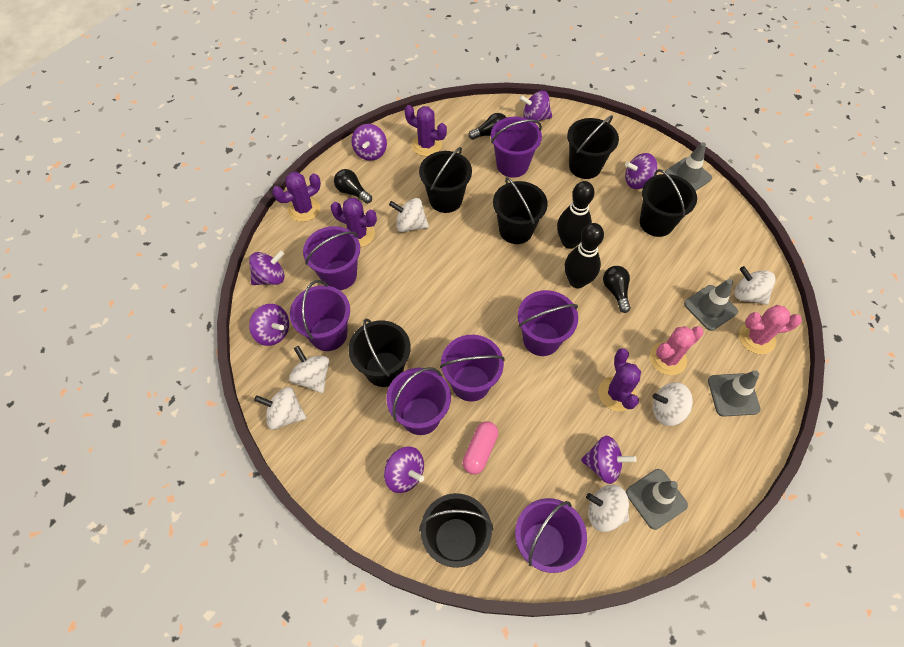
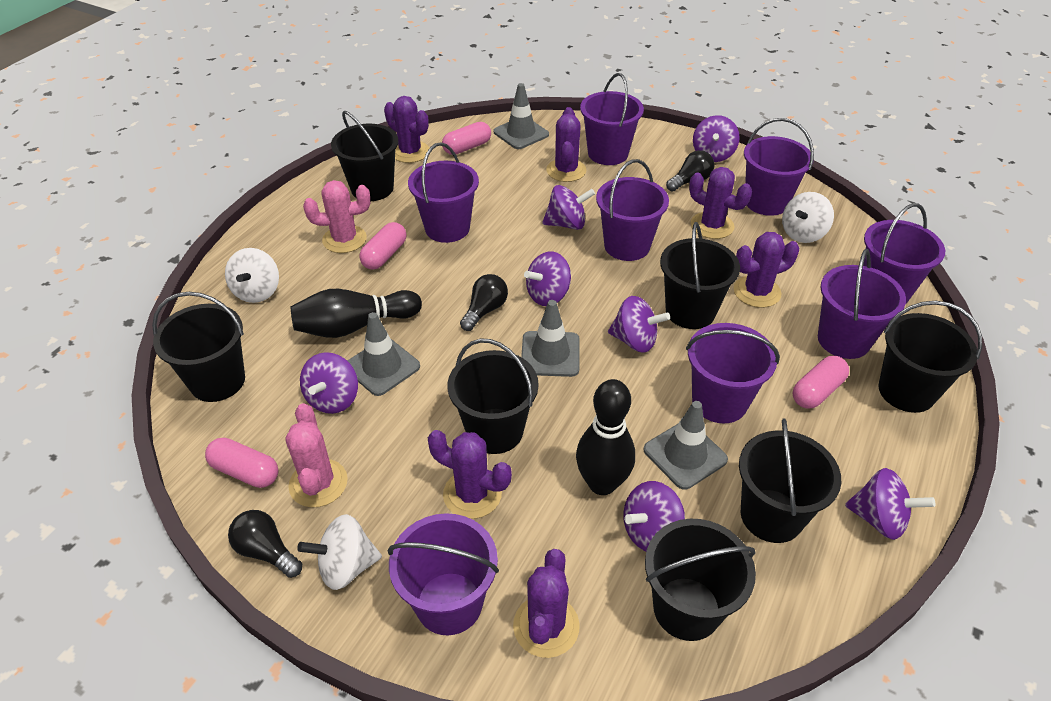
black bucket: [348,319,411,387] [419,147,472,213] [419,493,493,568] [493,177,548,244] [567,115,619,179] [640,169,697,237] = 6 -> [152,292,245,402] [331,111,399,201] [448,339,539,454] [645,519,756,641] [660,222,740,329] [739,418,841,543] [879,301,982,413] = 7
pink capsule: [463,421,498,474] = 1 -> [205,437,279,488] [359,222,406,270] [442,122,491,155] [793,356,849,409] = 4
purple bucket: [290,280,350,351] [303,226,360,290] [386,367,451,435] [440,335,505,401] [491,117,542,178] [515,498,587,573] [518,290,578,356] = 7 -> [388,513,499,635] [408,142,479,243] [580,73,644,165] [596,159,669,261] [686,323,780,424] [744,118,814,216] [818,249,906,359] [863,203,945,303] = 8
purple cactus: [272,172,321,222] [330,198,377,247] [404,105,447,156] [598,348,641,411] = 4 -> [384,96,429,163] [428,430,512,519] [513,549,580,658] [546,107,586,182] [689,167,752,239] [734,232,799,308] = 6
white spinning top: [254,387,307,430] [289,346,329,394] [389,198,429,232] [586,485,629,532] [652,382,693,426] [735,266,776,305] = 6 -> [225,248,279,303] [297,514,382,590] [782,192,834,243] = 3

